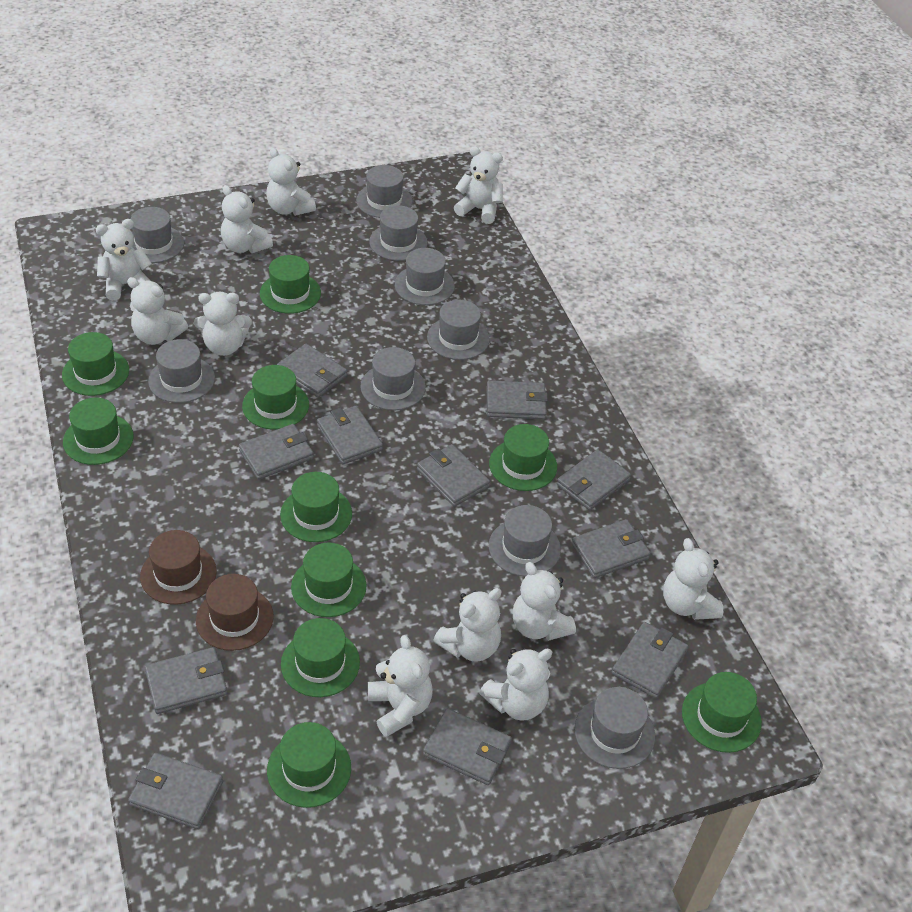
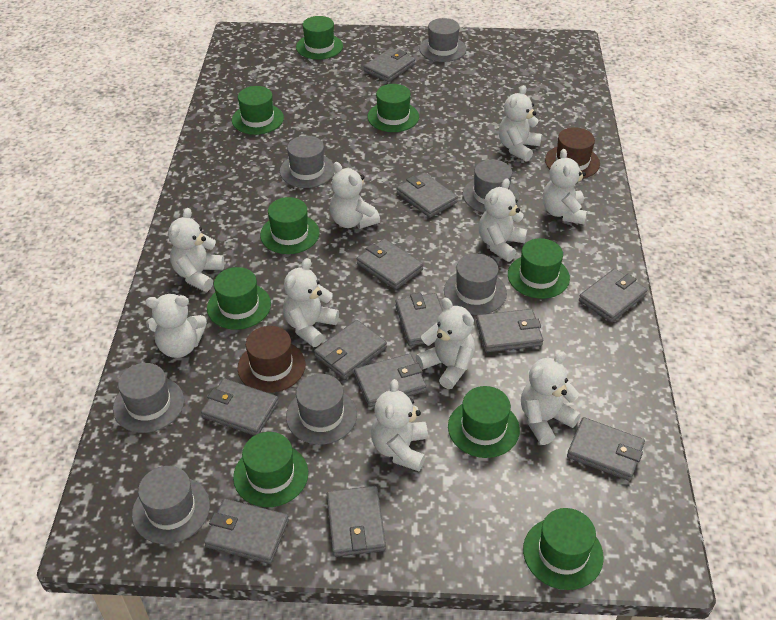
green hat: [62,332,129,396] [63,398,133,465] [242,365,309,430] [260,255,321,314] [267,722,351,808] [280,472,352,542] [281,618,360,697] [291,542,367,617] [489,424,557,491] [682,672,762,753] = 10 -> [207,267,271,330] [232,86,284,135] [233,432,308,507] [260,197,320,254] [296,16,343,60] [368,84,419,132] [448,386,520,458] [508,238,570,299] [523,508,604,590] = 9
grey hat: [131,207,184,263] [148,339,215,403] [356,165,413,218] [360,347,426,410] [369,205,428,261] [395,248,455,305] [427,300,490,360] [489,505,561,577] [575,687,655,769] = 9 -> [113,363,184,433] [132,466,210,544] [280,136,335,188] [286,374,357,445] [419,18,466,62] [444,254,507,315] [463,160,520,213] = 7
grey wallet: [128,753,223,829] [145,647,227,714] [239,424,314,480] [277,344,347,398] [317,406,383,464] [417,444,490,507] [423,708,512,785] [487,380,548,419] [557,449,631,510] [571,519,651,578] [611,622,688,698] = 11 -> [201,378,279,436] [204,499,289,564] [314,320,387,379] [327,486,386,557] [354,353,427,407] [357,239,423,290] [364,48,415,82] [395,293,443,346] [397,172,458,218] [476,309,543,352] [567,417,645,481] [579,268,647,322] = 12
white teddy bear: [96,219,152,301] [127,277,188,345] [194,292,252,356] [221,185,273,253] [266,148,316,216] [368,635,433,737] [433,588,502,662] [454,146,503,224] [479,648,552,721] [512,562,576,641] [663,538,723,620] = 11 -> [146,294,207,358] [168,208,225,292] [283,258,339,347] [330,162,380,229] [371,379,428,471] [416,298,475,389] [479,179,527,262] [499,85,542,162] [521,352,581,445] [543,149,587,224] = 10

